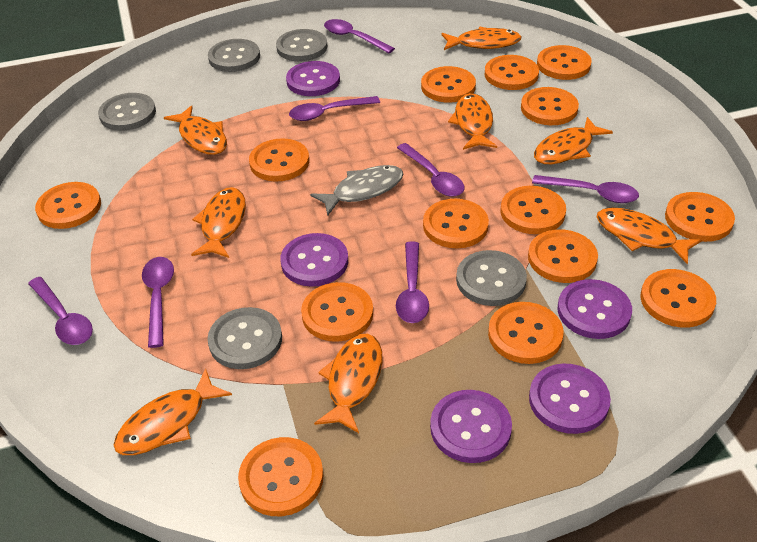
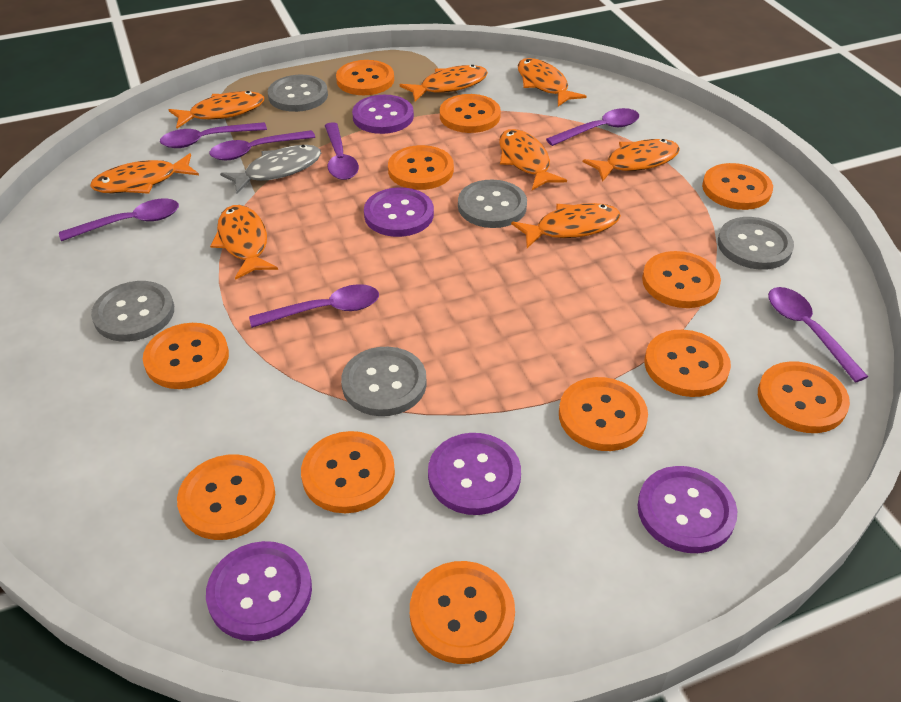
orange button: [35,182,101,229] [238,437,324,516] [249,138,309,182] [301,282,373,342] [421,66,476,103] [423,199,489,248] [485,55,539,90] [488,302,564,364] [501,186,566,234] [521,87,579,125] [528,229,598,283] [537,45,592,80] [640,269,716,328] [665,192,735,242] = 14 -> [143,323,229,389] [177,454,275,540] [301,431,395,513] [336,60,394,95] [388,145,454,190] [410,561,515,664] [440,94,501,133] [559,377,648,451] [642,251,721,308] [644,330,731,397] [702,163,773,210] [758,361,850,433] = 12

